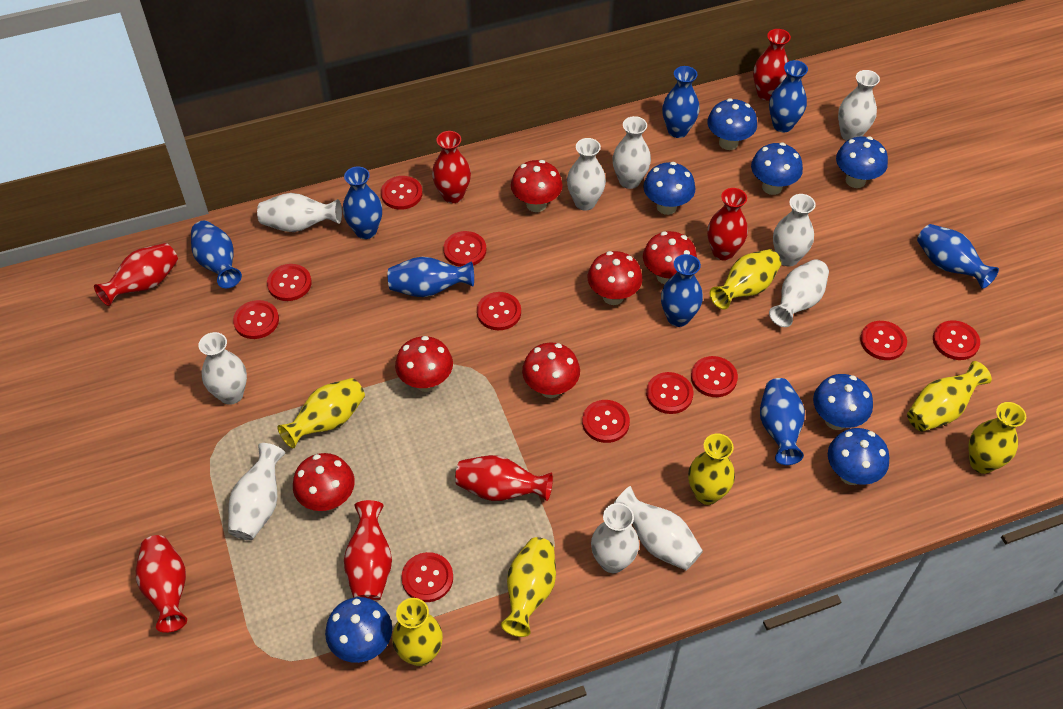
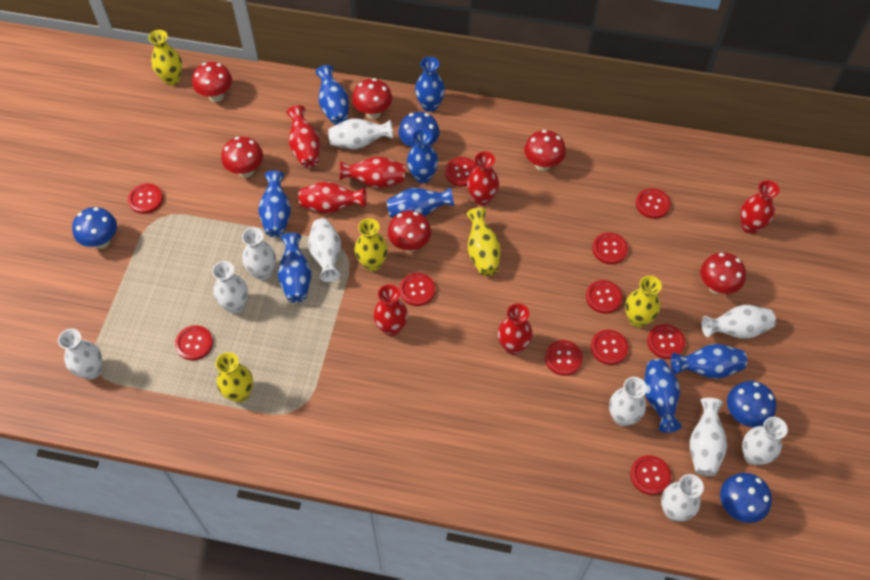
blue mushroom: [325,597,392,663] [643,162,695,215] [707,98,757,150] [751,143,803,195] [813,374,873,430] [828,428,889,485] [836,136,888,188] = 7 -> [72,207,117,249] [398,112,440,147] [720,473,772,523] [727,381,776,427] = 4
yellow vase: [277,378,365,448] [392,598,443,666] [501,537,556,637] [688,433,735,505] [710,249,781,309] [907,361,992,432] [969,402,1026,474] = 7 -> [148,30,182,85] [215,352,253,403] [354,218,388,271] [467,208,501,276] [625,276,662,328] = 5

